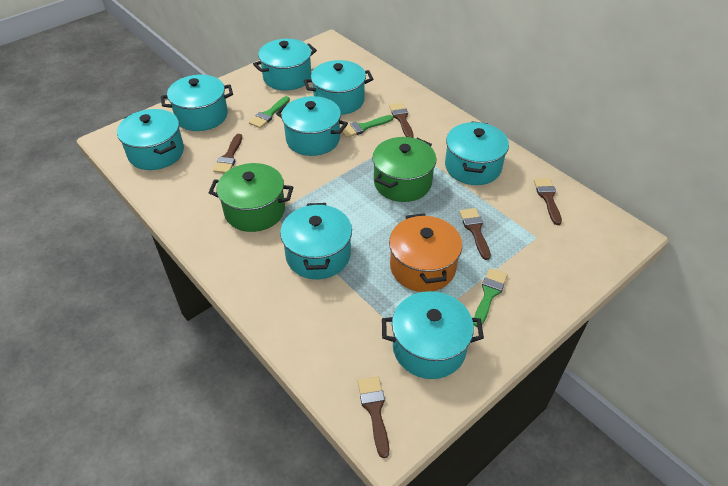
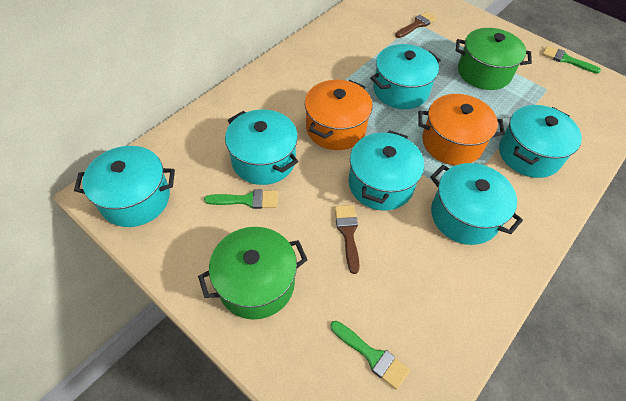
brown brush: [213,134,242,173] [358,376,389,458] [389,103,414,138] [459,208,491,260] [534,178,562,225] = 5 -> [334,205,360,274] [395,11,437,38] = 2
orange pot: [389,213,462,292] = 1 -> [305,80,372,150] [418,94,505,166] = 2
turquoise pot: [117,109,184,170] [161,75,233,131] [253,39,317,91] [276,96,348,156] [280,203,352,279] [304,60,373,115] [382,291,484,379] [445,121,509,185] = 8 -> [74,146,175,227] [225,110,298,185] [348,130,424,211] [370,44,441,109] [430,163,523,245] [499,105,582,178] = 6

